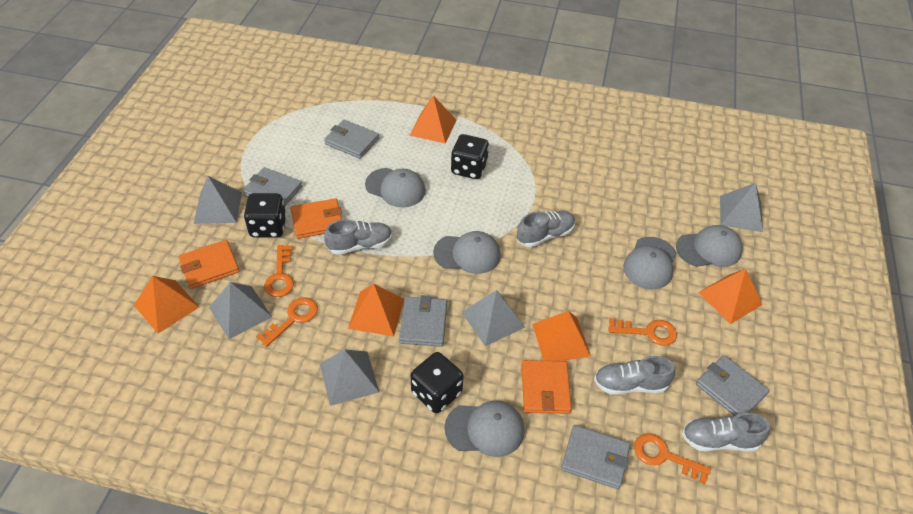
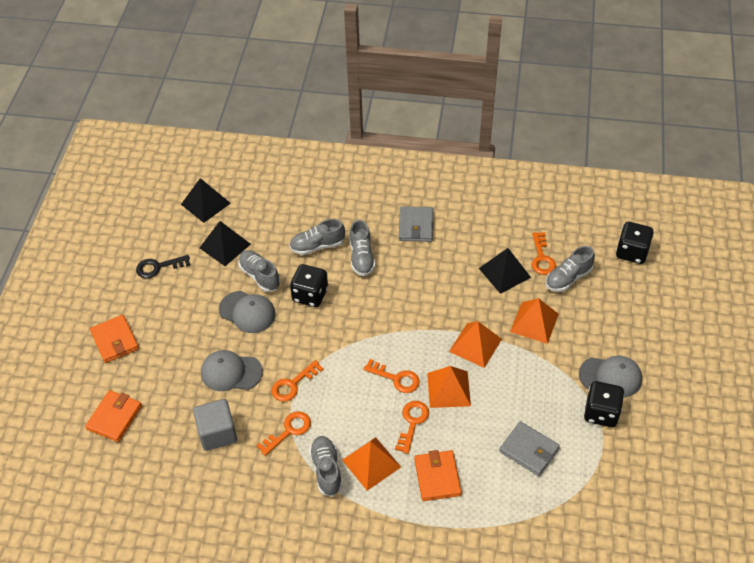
black key: none = 0 -> [136,255,190,278] = 1
black pyramid: none = 0 -> [181,178,231,223] [200,221,251,266] [479,248,531,294] = 3
grey cap: [365,168,426,208] [433,231,501,274] [444,401,525,457] [623,237,677,289] [676,225,743,267] = 5 -> [201,350,263,391] [219,291,276,333] [579,356,642,397] = 3
grey cube: none = 0 -> [193,399,237,451] = 1
grey pyramid: [193,176,242,224] [209,282,272,339] [320,349,379,406] [462,290,525,346] [720,183,763,232] = 5 -> none = 0
grey shoe: [324,219,392,255] [517,211,575,247] [594,356,675,395] [682,413,770,452] = 4 -> [238,250,280,292] [289,219,345,255] [309,436,343,496] [349,220,375,276] [545,246,595,292] = 5
grey wallet: [243,167,302,207] [324,120,379,159] [399,295,447,347] [561,425,630,489] [696,355,769,416] = 5 -> [399,206,433,242] [499,421,560,476] = 2
orange key: [256,297,318,347] [264,245,294,297] [608,318,677,346] [634,434,711,484] = 4 -> [256,411,311,456] [271,360,324,402] [364,359,420,393] [395,401,429,454] [532,232,556,275] = 5
orange pyramid: [134,276,199,334] [348,284,404,337] [410,96,457,144] [532,311,591,361] [698,269,763,324] = 5 -> [342,437,401,491] [427,366,471,408] [449,321,502,368] [510,298,559,344] = 4

